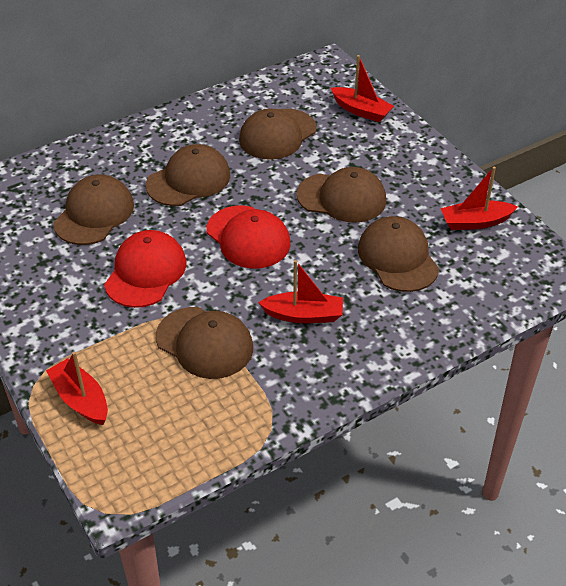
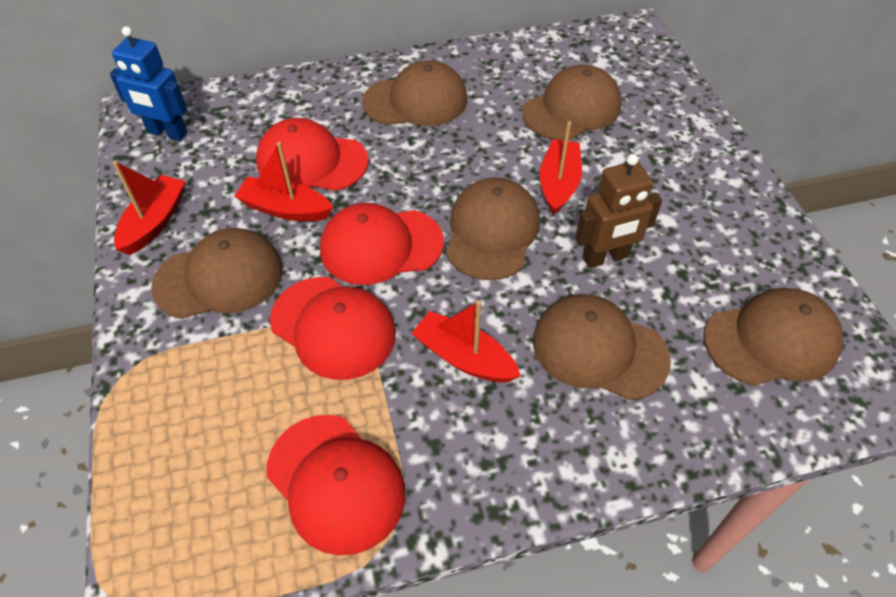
blue robot: none = 0 -> [110,26,188,141] = 1
brown robot: none = 0 -> [576,154,662,268] = 1
red cap: [104,230,186,308] [207,206,290,269] = 2 -> [256,118,369,191] [266,415,406,555] [270,277,396,380] [320,203,444,285] = 4

